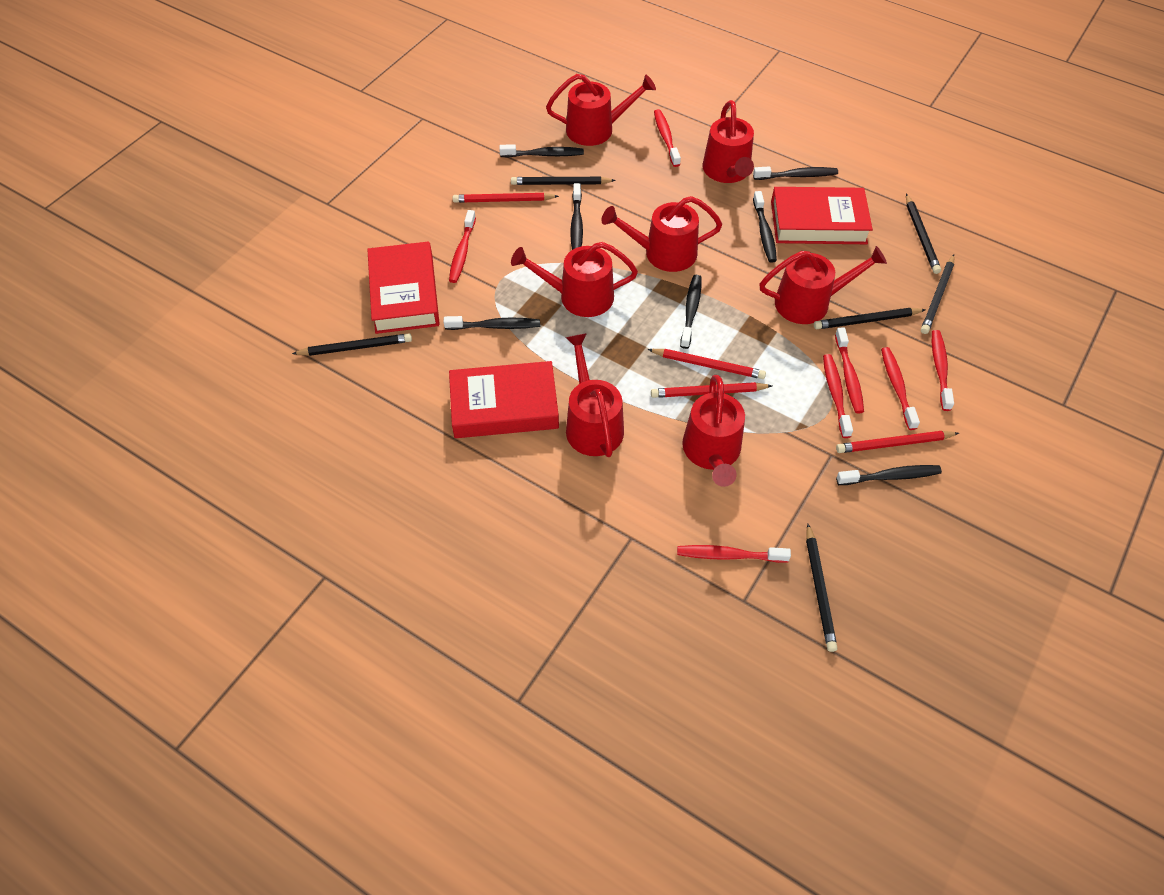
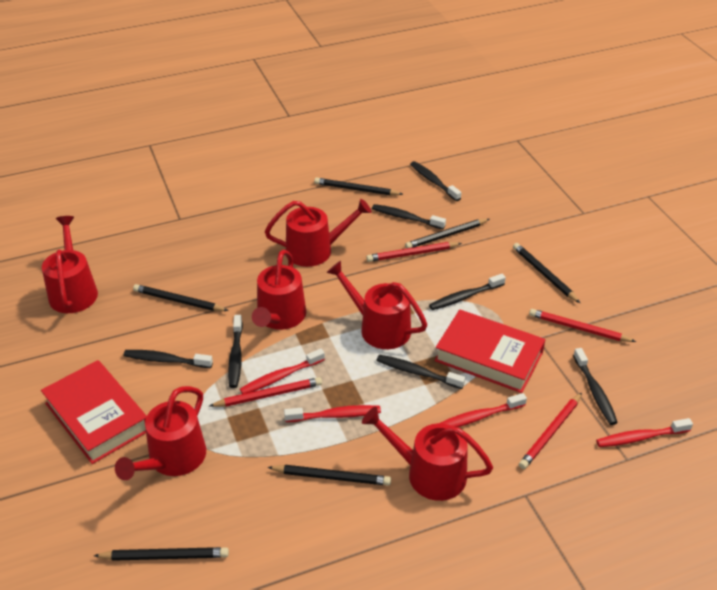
red book: [367,241,440,334] [449,361,559,438] [771,187,873,244] = 3 -> [41,360,147,464] [435,310,545,393] = 2
red toothbrush: [449,210,476,283] [654,109,681,167] [677,545,791,563] [823,354,853,438] [835,328,864,414] [881,347,920,430] [932,330,954,411] = 7 -> [240,348,325,394] [284,405,381,422] [440,393,527,427] [596,418,693,447] = 4
red watering can: [511,242,638,317] [546,74,656,146] [565,333,624,457] [601,196,722,272] [682,375,745,487] [702,100,754,183] [759,246,887,324] = 7 -> [42,216,98,313] [115,386,206,480] [252,250,306,330] [265,199,372,267] [326,261,427,349] [362,407,493,501] = 6

